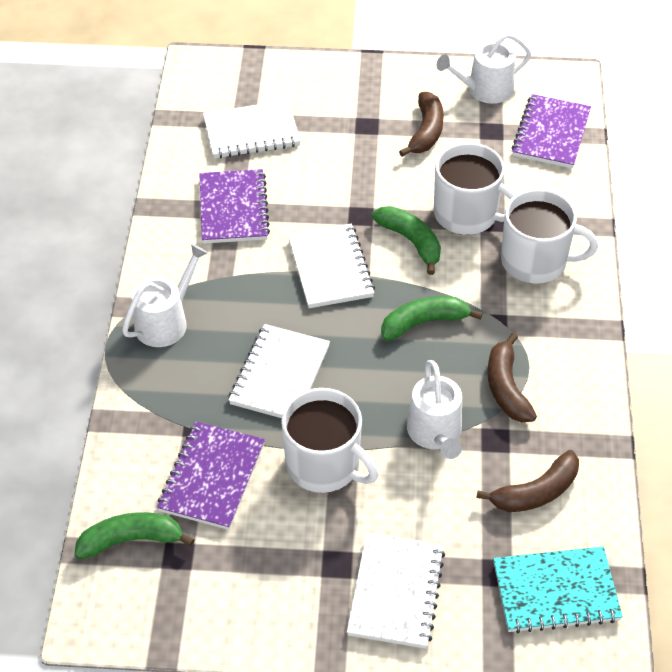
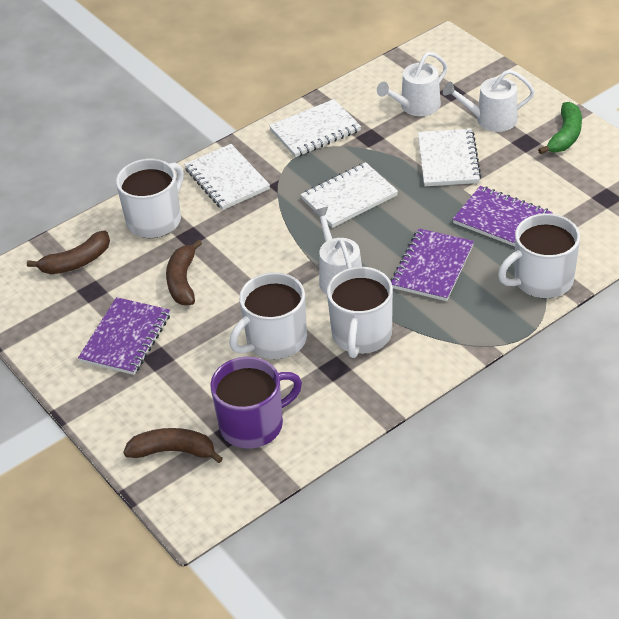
green banana: [74,512,194,559] [371,206,441,275] [381,296,483,341] = 3 -> [538,102,582,154] = 1
purple mug: none = 0 -> [210,357,302,449] = 1
turquoise notebook: [493,547,623,633] = 1 -> none = 0
white mug: [281,388,378,493] [434,143,516,235] [501,189,598,284] = 3 -> [116,159,184,238] [229,272,307,359] [327,267,393,358] [498,213,580,299] = 4

